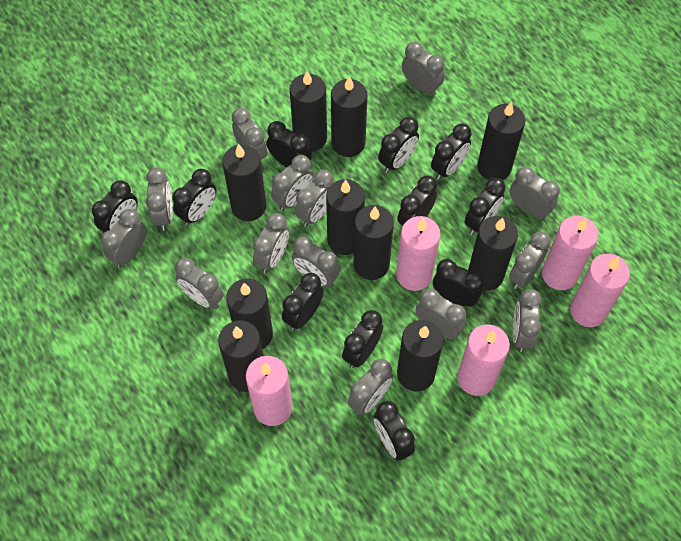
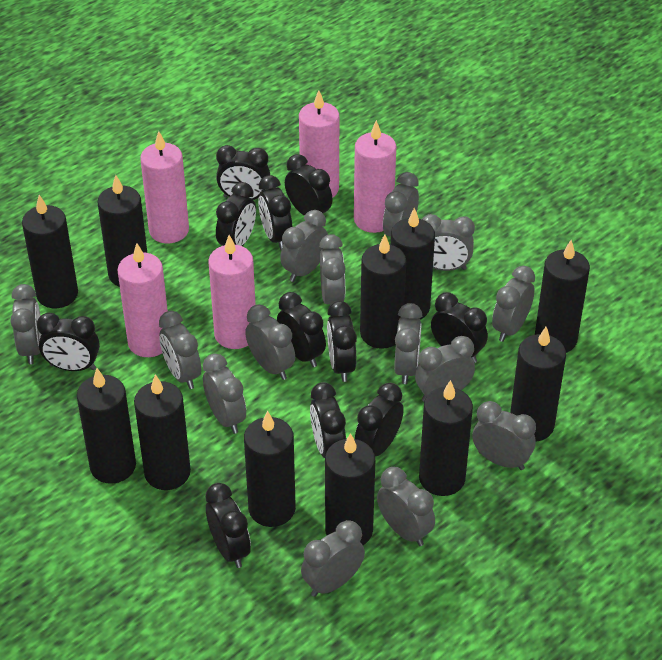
black candle: [218,320,263,392] [222,144,266,221] [226,279,273,349] [290,71,327,152] [326,179,365,255] [331,76,367,157] [353,205,394,280] [397,320,444,391] [468,216,518,291] [477,102,525,180] = 10 -> [22,195,78,308] [77,368,136,484] [98,175,147,287] [134,374,191,490] [244,411,296,527] [325,433,375,545] [360,234,406,349] [391,208,435,320] [419,380,473,496] [510,327,566,442] [535,240,590,353] = 11

